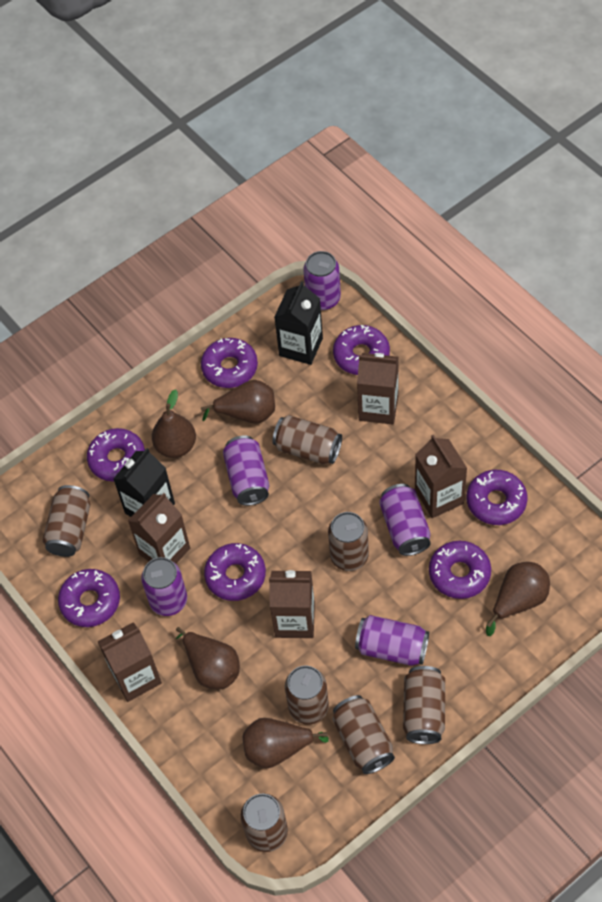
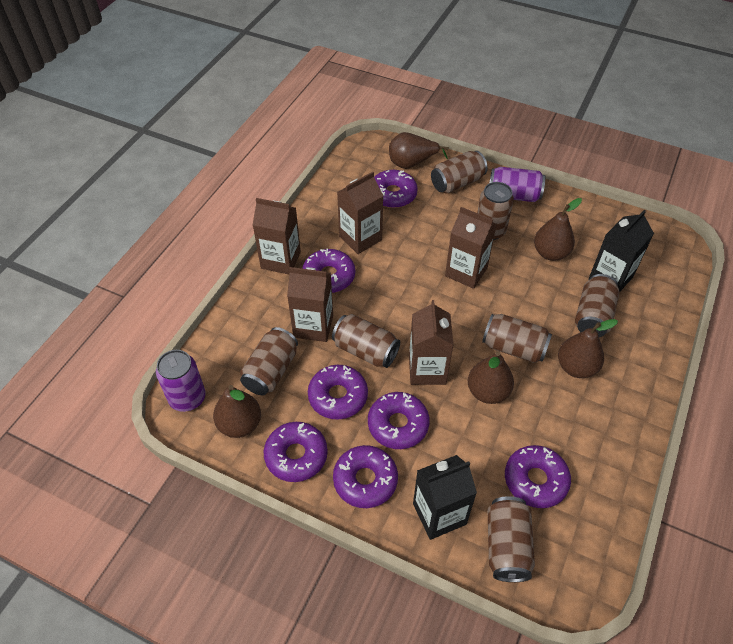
purple can: [141,557,187,616] [223,436,270,506] [303,251,341,310] [355,615,429,666] [379,484,431,556] = 5 -> [156,350,206,412] [490,167,545,202] = 2

